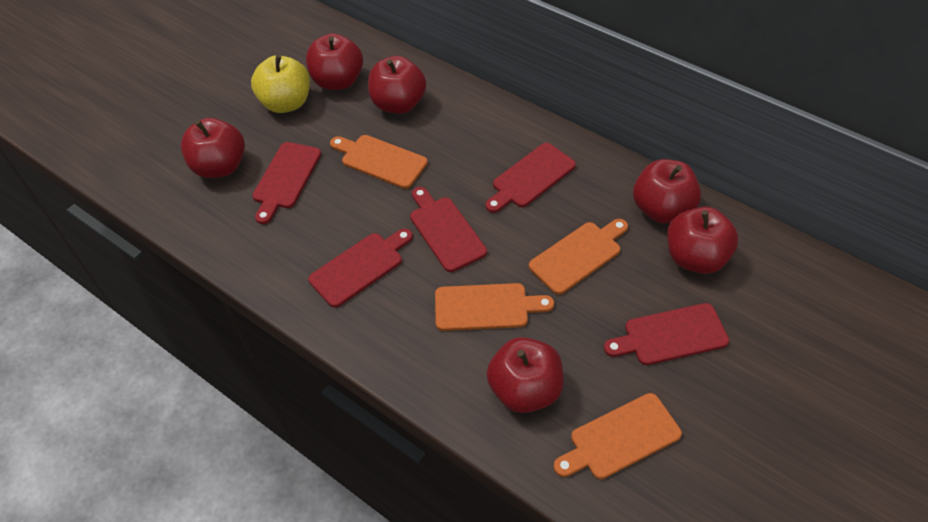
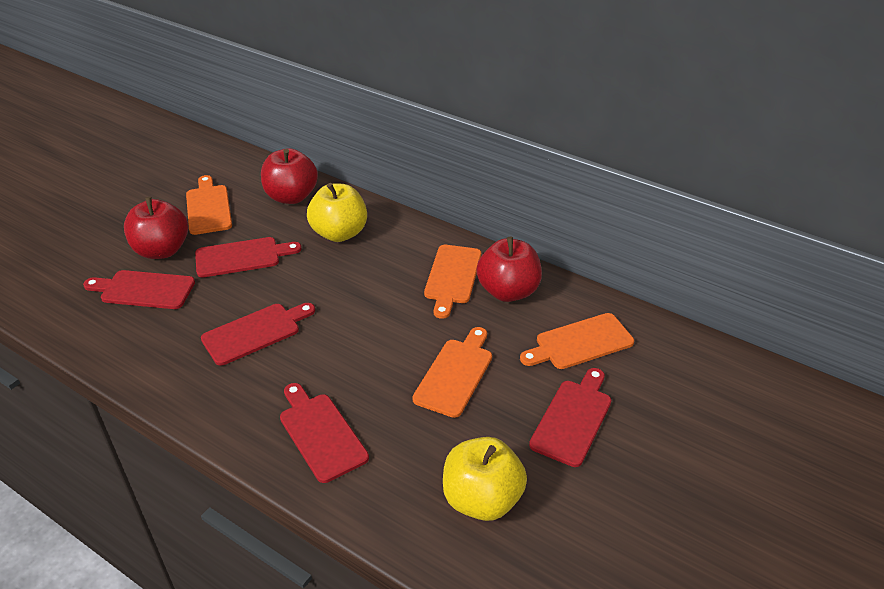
red apple: [181,118,245,178] [306,33,363,90] [368,56,426,114] [487,337,563,413] [633,159,701,223] [667,207,738,274] = 6 -> [124,197,188,259] [261,148,318,204] [476,236,542,302] = 3
yellow apple: [251,55,310,113] = 1 -> [307,183,367,242] [443,437,527,521] = 2

